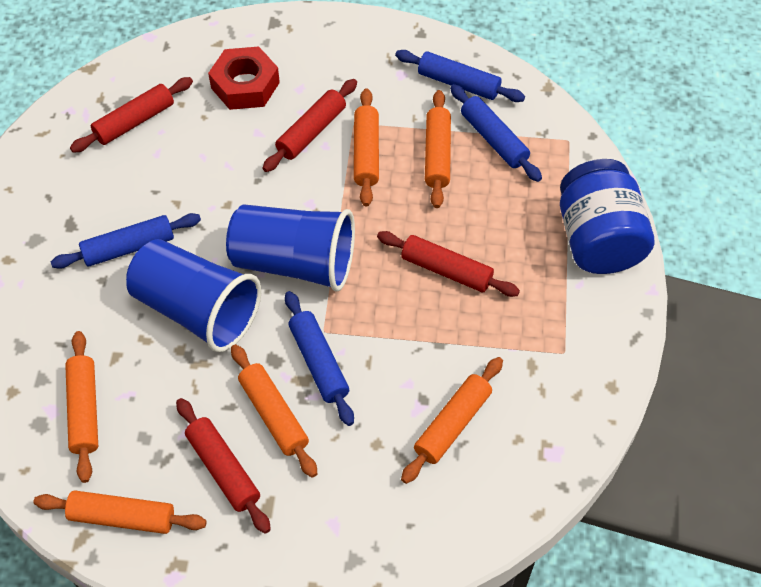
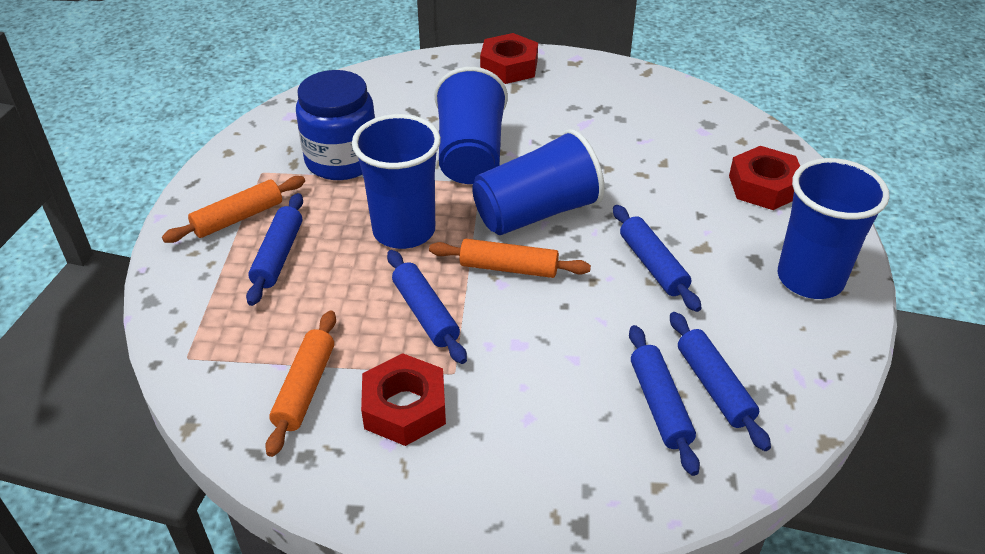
blue cup: [126,239,261,352] [226,205,355,292] = 2 -> [352,114,441,249] [434,67,508,184] [472,129,605,235] [778,158,890,299] = 4
blue rolling pin: [51,213,201,269] [285,291,354,426] [395,50,525,102] [450,84,542,182] = 4 -> [246,193,303,306] [387,250,467,364] [613,205,702,312] [629,325,700,476] [670,312,771,451] = 5
orange rolling pin: [34,491,207,534] [65,331,98,483] [231,344,317,478] [354,88,379,207] [401,357,503,484] [425,90,451,208] = 6 -> [162,176,305,243] [265,310,336,457] [429,239,591,278] = 3
red nut: [208,46,280,110] = 1 -> [361,353,446,446] [480,33,538,84] [729,146,800,210] = 3
red rolling pin: [70,77,193,153] [176,398,271,534] [263,79,357,172] [377,231,520,297] = 4 -> none = 0

